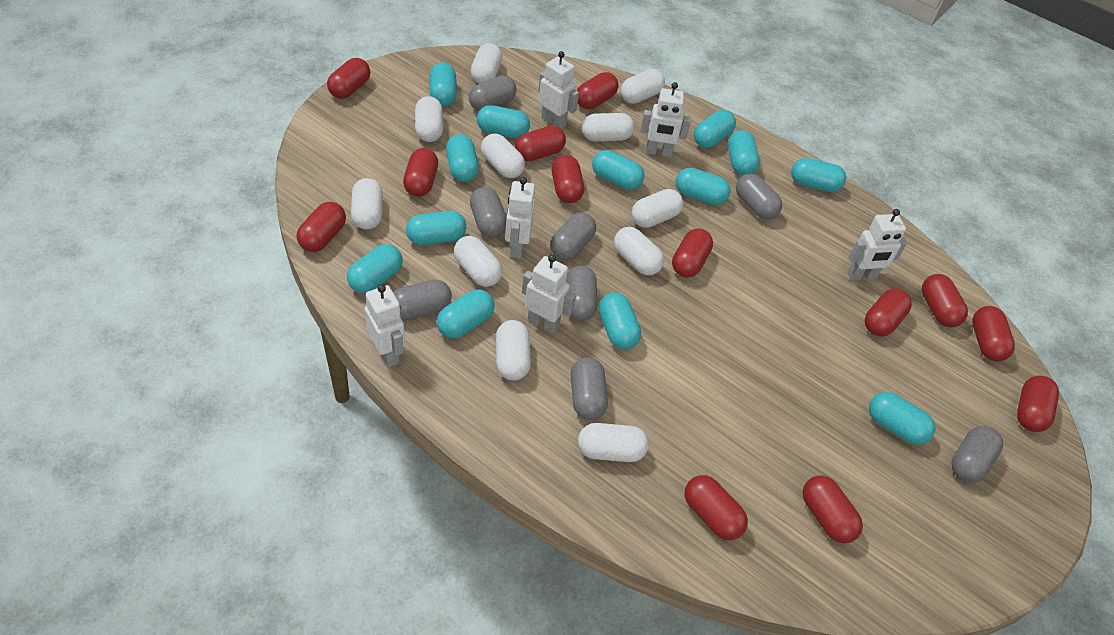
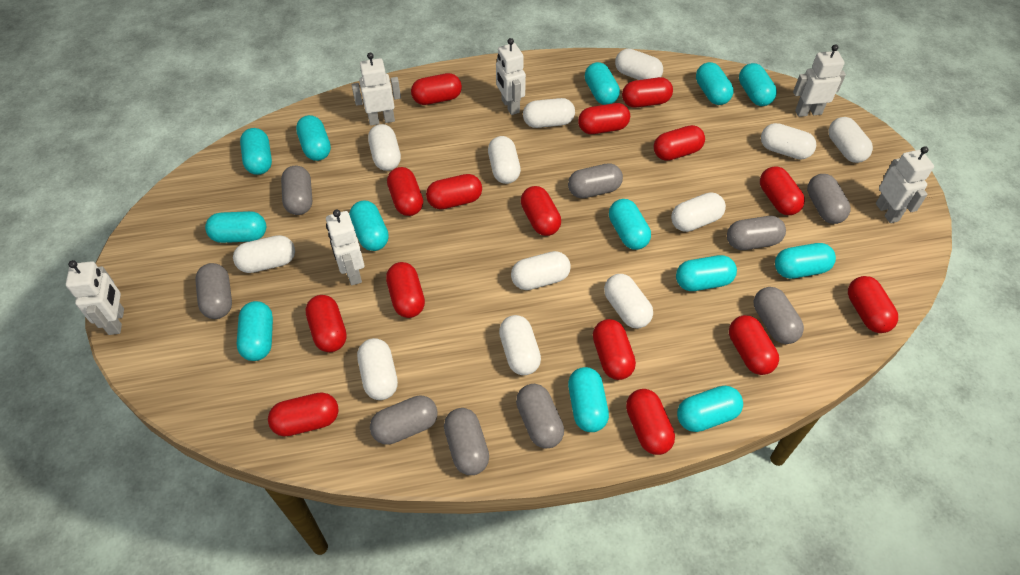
grey capsule: [393,279,452,320] [469,75,517,111] [470,187,506,237] [550,212,596,260] [566,265,598,321] [571,357,608,420] [736,173,782,220] [952,426,1003,483] = 8 -> [195,263,232,319] [281,166,312,215] [370,395,438,445] [444,408,489,475] [516,384,564,449] [568,163,623,198] [727,216,786,250] [754,287,804,344] [807,174,851,224] = 9
red capsule: [297,202,346,252] [327,58,370,99] [403,148,438,197] [515,126,566,161] [552,155,584,203] [577,72,618,109] [672,228,713,278] [684,475,748,540] [802,475,863,543] [865,288,912,336] [922,274,968,327] [972,306,1015,361] [1017,376,1059,432] = 13 -> [268,392,339,436] [305,295,347,352] [386,262,425,318] [387,167,423,216] [411,73,462,105] [426,174,482,209] [521,186,561,236] [578,103,630,134] [593,319,636,380] [622,77,673,108] [626,389,675,455] [654,125,705,161] [729,315,779,375] [760,166,805,215] [848,276,898,333] = 15
white capsule: [351,178,383,230] [415,96,443,142] [454,236,502,287] [471,43,502,84] [481,133,525,178] [496,320,531,381] [578,423,649,462] [582,113,634,141] [614,227,664,275] [621,69,665,104] [631,189,683,228] = 11 -> [233,235,295,273] [357,338,398,400] [368,124,401,171] [488,136,521,184] [499,315,541,375] [511,251,571,290] [523,98,575,128] [604,274,653,328] [615,49,663,80] [671,193,726,232] [761,123,816,160] [828,117,873,163] = 12

